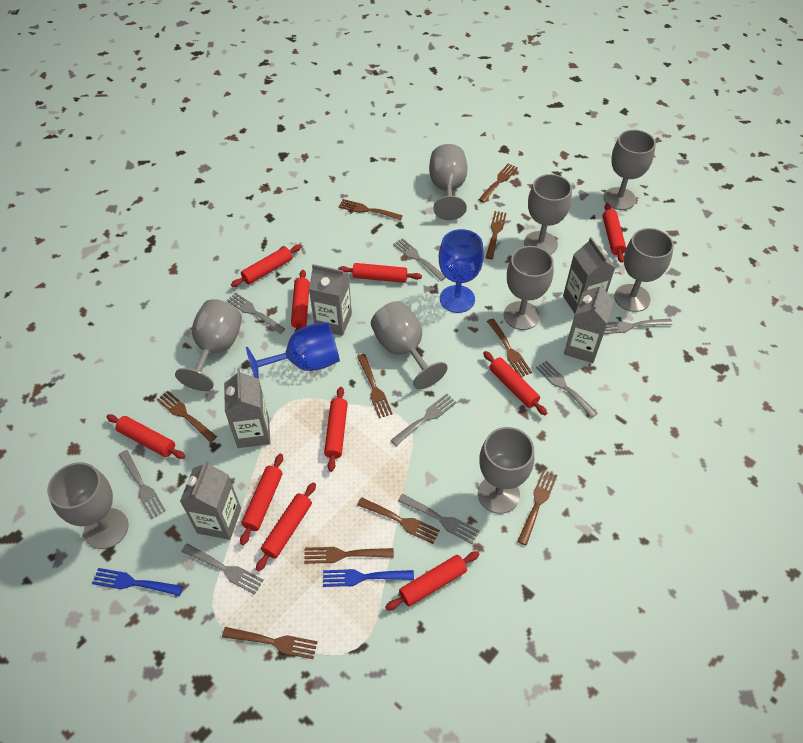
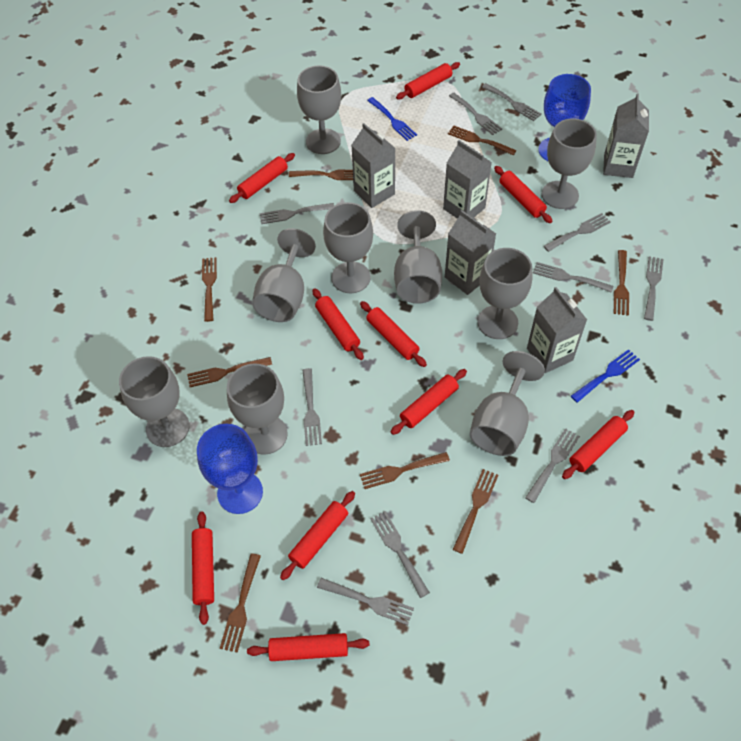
brown fork: [157,391,217,442] [222,627,318,659] [304,547,394,564] [338,199,403,220] [357,354,393,418] [357,497,440,544] [478,164,518,203] [485,211,506,259] [487,318,532,377] [517,470,557,546] = 10 -> [187,357,272,387] [202,257,217,322] [220,553,261,653] [289,170,353,180] [360,452,450,489] [448,125,517,155] [453,469,498,554] [614,250,629,316] = 8
grey fork: [119,450,166,519] [181,543,264,594] [227,293,285,334] [391,394,457,446] [393,238,446,281] [398,494,480,544] [536,361,598,418] [604,319,673,334] = 8 -> [259,203,334,224] [302,368,322,446] [317,578,414,625] [371,511,430,598] [449,93,502,135] [482,83,542,121] [525,428,580,503] [533,262,614,293] [544,213,611,252] [644,256,664,321] = 10

